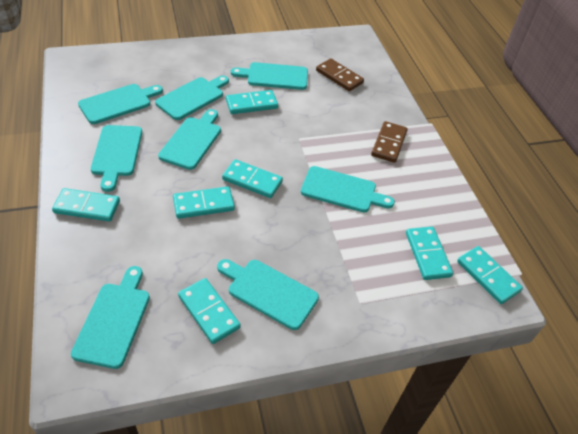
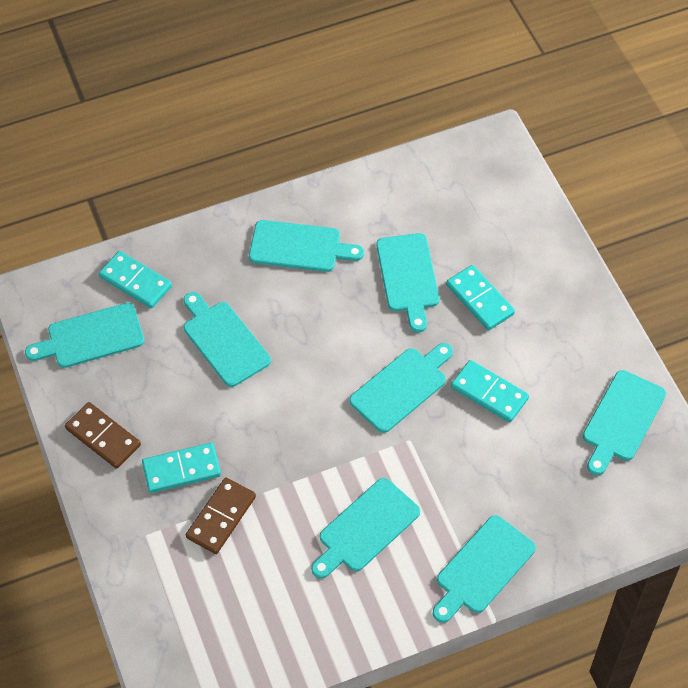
turquoise domino: [52,188,120,221] [173,186,235,219] [178,278,241,344] [222,159,283,198] [226,90,278,114] [406,227,453,280] [457,246,523,304] = 7 -> [99,251,172,308] [142,443,221,493] [446,265,515,330] [451,360,529,423] = 4

